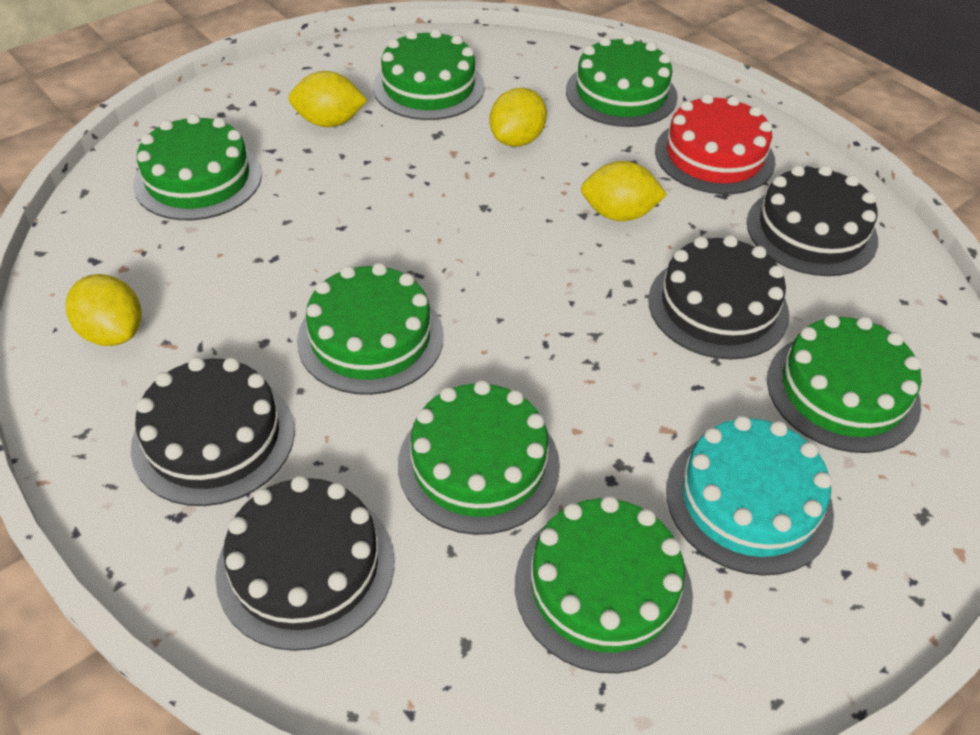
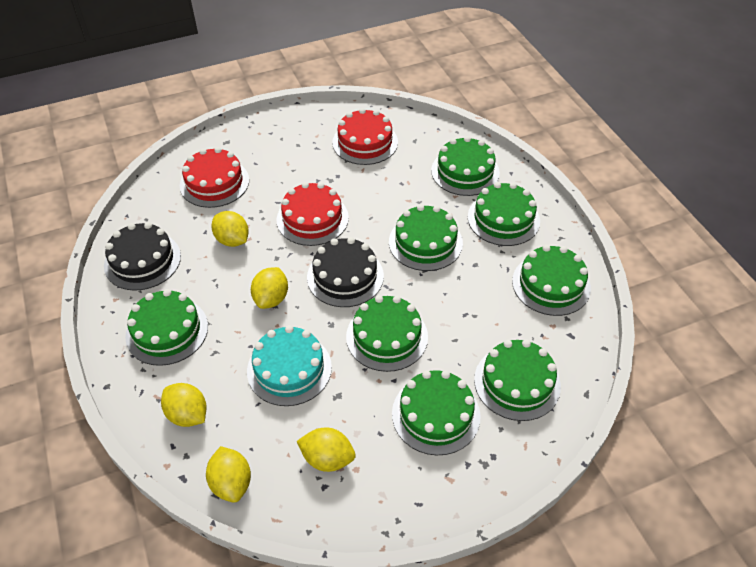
black cake: [131,357,295,506] [215,475,394,651] [648,235,789,360] [747,165,878,276] = 4 -> [104,222,181,291] [307,237,384,307] = 2
green cake: [133,114,262,220] [297,263,444,395] [373,29,485,120] [398,380,560,535] [515,496,693,673] [566,35,678,127] [767,315,921,453] = 7 -> [125,289,208,366] [346,295,428,372] [389,204,463,271] [392,370,481,456] [431,136,500,196] [468,182,540,246] [474,339,561,421] [512,245,591,316] = 8
red cake: [655,94,776,194] = 1 -> [180,147,249,208] [277,182,349,246] [332,108,398,165] = 3
yellow lemon: [66,274,142,346] [288,71,367,127] [490,88,547,147] [581,161,667,221] = 4 -> [161,383,207,427] [206,446,251,503] [211,211,249,247] [251,267,288,309] [297,427,356,472] = 5

